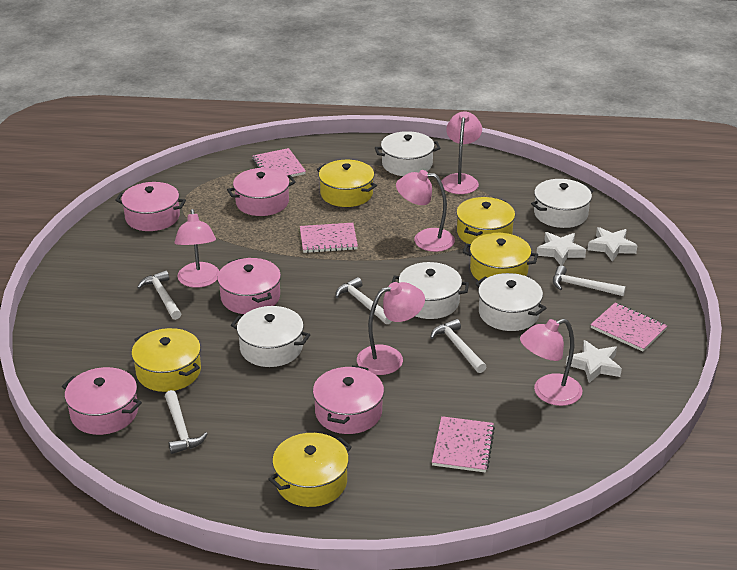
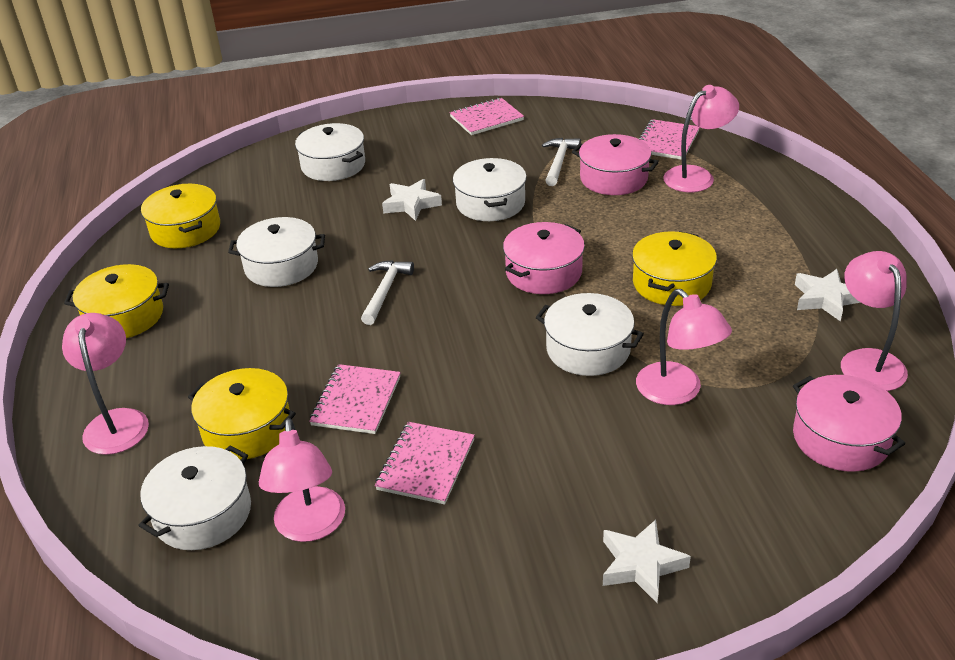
pink pot: [62,367,142,435] [115,182,186,231] [217,258,281,314] [227,168,296,216] [313,365,384,434] = 5 -> [503,222,585,294] [572,134,659,195] [793,375,905,472] = 3
white hammer: [137,270,181,320] [165,390,208,454] [336,277,392,324] [430,319,486,373] [553,265,626,296] = 5 -> [361,260,414,325] [542,138,581,186] = 2
yellow pot: [132,328,201,392] [268,433,352,507] [317,160,377,207] [456,197,515,244] [463,233,538,281] = 5 -> [64,264,169,338] [141,184,220,248] [188,368,296,460] [632,231,717,306] = 4

